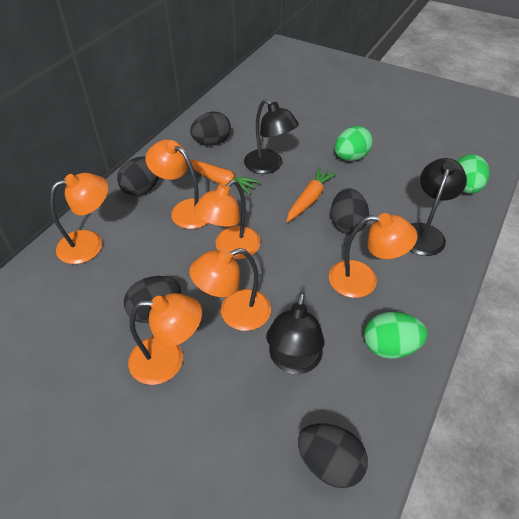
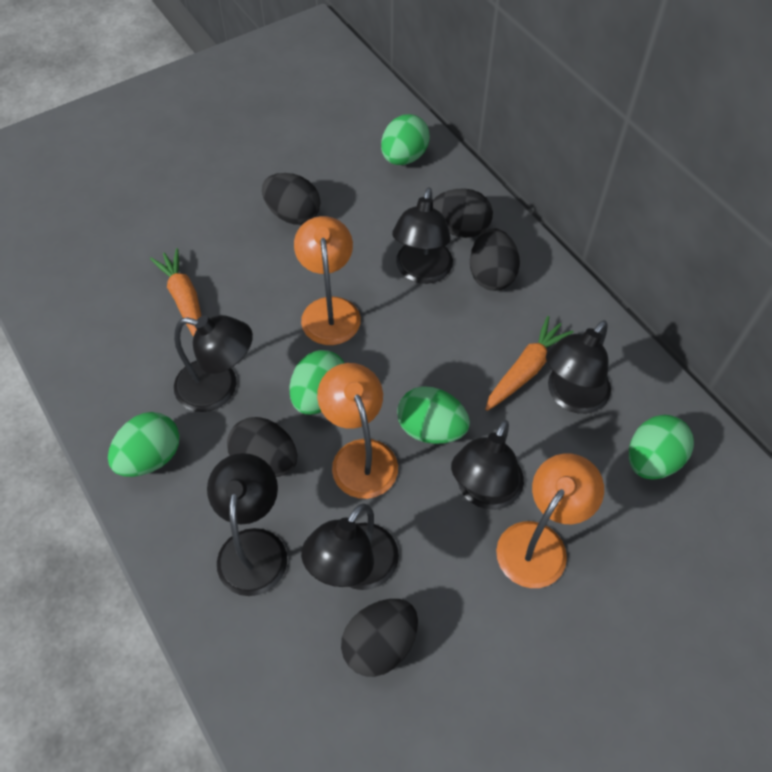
black lamp: [244,99,299,174] [266,292,325,374] [410,158,467,256] = 3 -> [174,315,253,412] [207,453,287,596] [301,504,399,590] [392,187,453,284] [451,420,524,510] [546,320,611,414] = 6
green egg: [335,126,373,161] [364,312,428,359] [457,154,490,194] = 3 -> [108,412,180,477] [289,350,344,415] [381,114,430,165] [397,386,470,444] [629,415,694,480] = 5
orange lamp: [50,173,108,264] [128,293,202,385] [145,139,208,229] [189,248,271,331] [194,180,260,259] [329,213,418,298] = 6 -> [294,216,361,345] [317,363,398,499] [496,454,604,588] = 3

